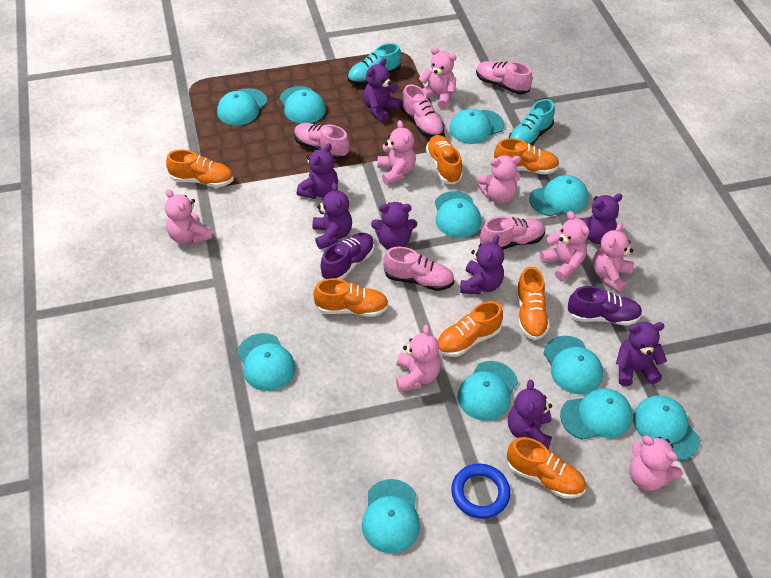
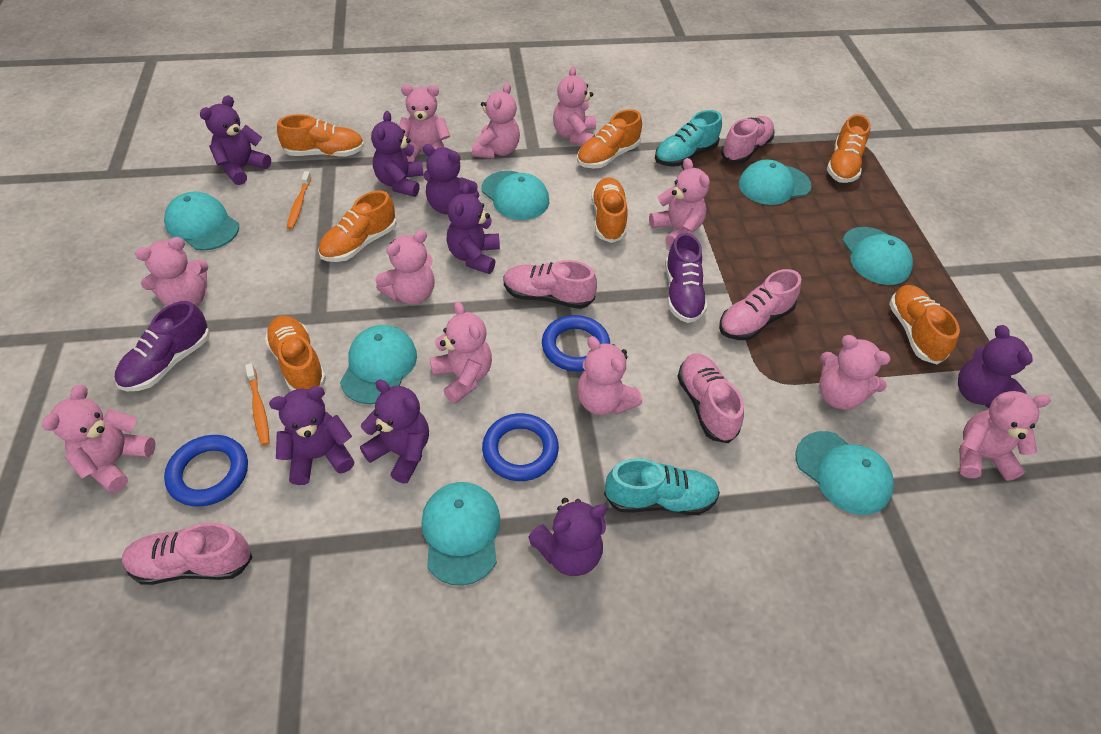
blue ring: [451,464,510,519] = 1 -> [164,435,248,507] [482,413,559,481] [542,315,610,372] = 3
orange toothbrush: none = 0 -> [245,363,270,446] [287,171,311,229] = 2
pink teddy bear: [165,189,212,244] [378,120,416,185] [396,325,441,392] [419,47,456,109] [477,155,521,204] [540,211,589,281] [592,223,634,293] [629,436,682,491] = 8 -> [42,385,156,493] [135,237,208,306] [375,230,435,305] [399,85,450,162] [430,302,492,404] [472,83,520,158] [553,66,596,146] [577,336,642,415] [649,158,710,248] [819,335,891,410] [960,391,1051,481] = 11
turquoise cap: [217,88,267,125] [237,333,295,391] [279,86,326,123] [362,479,420,553] [435,191,481,238] [449,109,504,144] [457,361,518,421] [529,175,588,216] [544,336,603,394] [560,388,632,440] [633,395,700,461] = 11 -> [164,192,239,251] [340,325,417,404] [421,482,500,586] [481,171,549,220] [739,160,811,205] [795,431,894,515] [843,227,913,285] = 7

